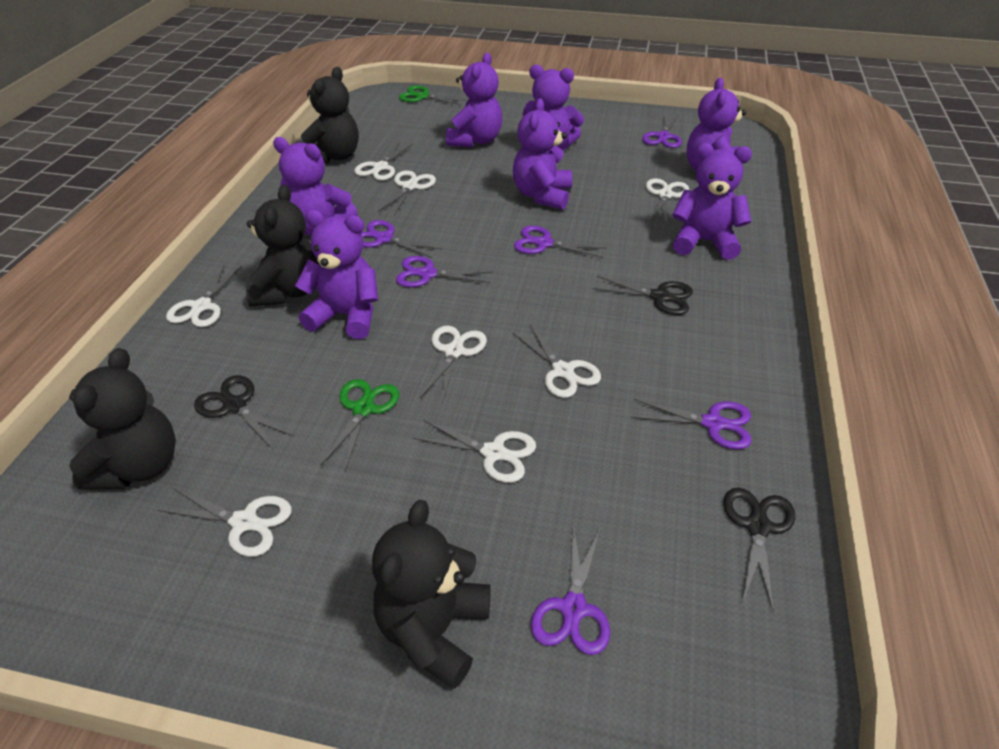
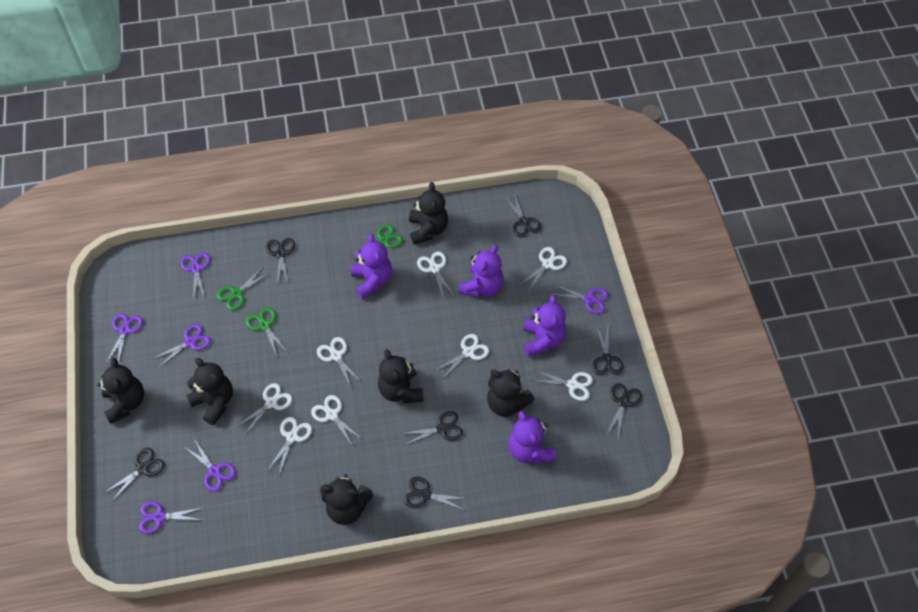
black scissors: [194,375,294,450] [592,276,693,315] [723,488,795,611] = 3 -> [104,448,165,500] [266,238,295,285] [401,411,463,445] [404,477,469,511] [504,193,541,238] [592,325,624,376] [606,383,642,438] = 7
black teddy bear: [69,348,176,490] [246,185,319,307] [301,67,359,164] [372,500,491,689] = 4 -> [97,358,144,424] [186,358,233,425] [320,474,373,525] [378,349,424,403] [409,182,448,245] [487,369,535,417] = 6
green scissors: [320,379,399,471] [399,85,467,106] = 2 -> [217,268,270,310] [246,307,287,356] [350,225,403,264] = 3
purple teddy bear: [273,137,358,235] [295,210,378,339] [446,53,503,147] [513,98,572,210] [522,64,584,150] [672,143,752,260] [686,78,746,171] = 7 -> [351,233,392,299] [459,245,504,298] [509,411,556,464] [523,295,566,357] = 4

